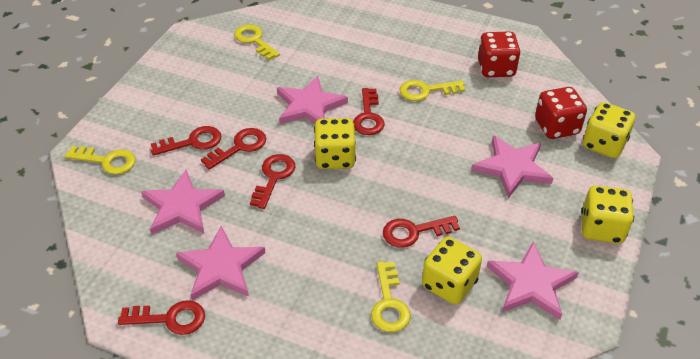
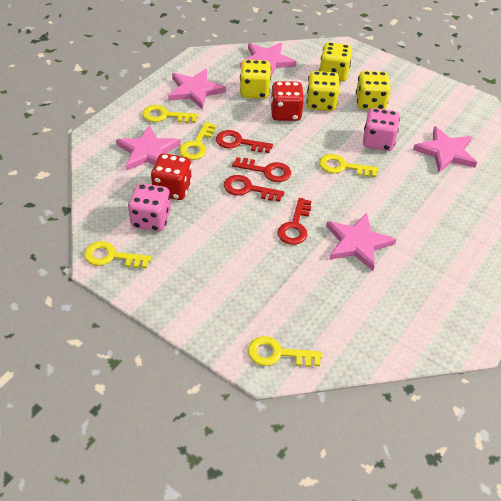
pink dice: none = 0 -> [128,183,171,231] [363,108,400,151] = 2
red key: [118,300,205,335] [151,126,222,156] [201,128,266,170] [250,154,295,209] [353,88,385,135] [383,216,460,248] = 6 -> [216,130,273,153] [224,175,284,202] [232,157,291,182] [277,198,312,245] = 4
yellow key: [65,146,136,174] [234,25,280,60] [371,261,411,332] [399,80,465,101] = 4 -> [84,241,152,268] [142,105,198,123] [179,122,216,160] [248,336,322,367] [319,154,379,177] = 5

